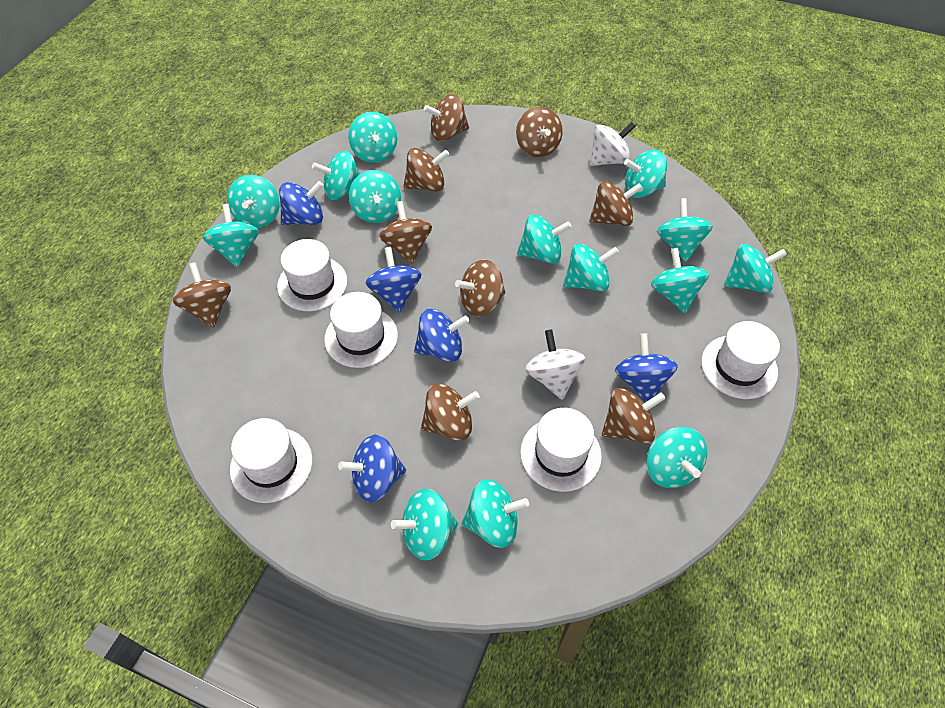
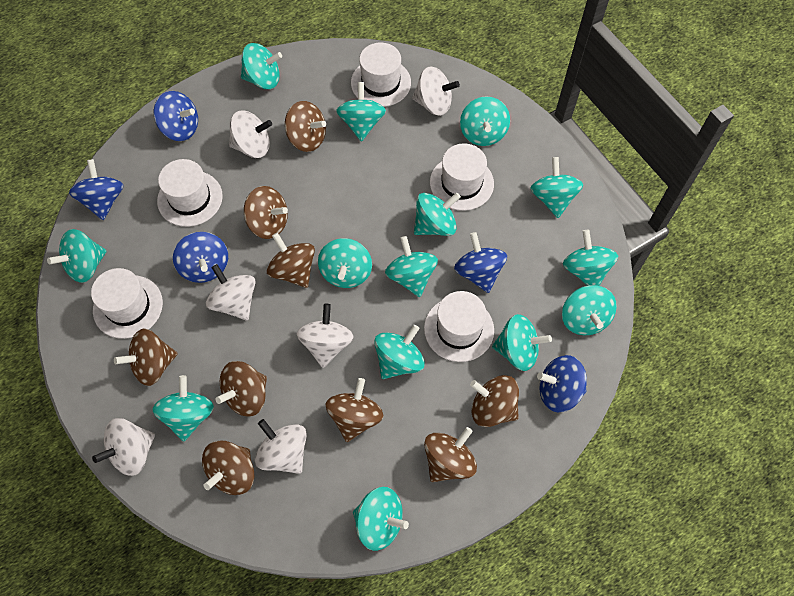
white spinning top: [525,329,585,400] [590,122,636,166] = 2 -> [92,418,155,476] [206,264,256,320] [229,111,272,158] [255,419,307,474] [297,304,354,368] [412,66,460,116] = 6

